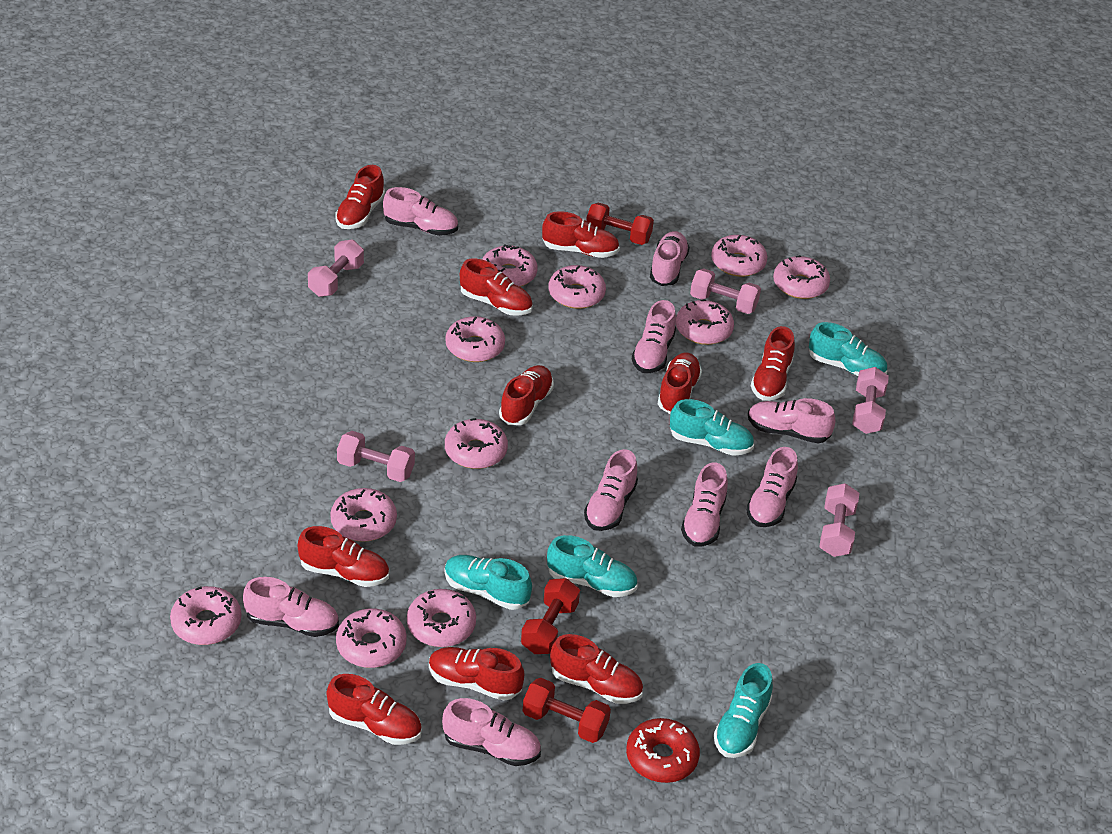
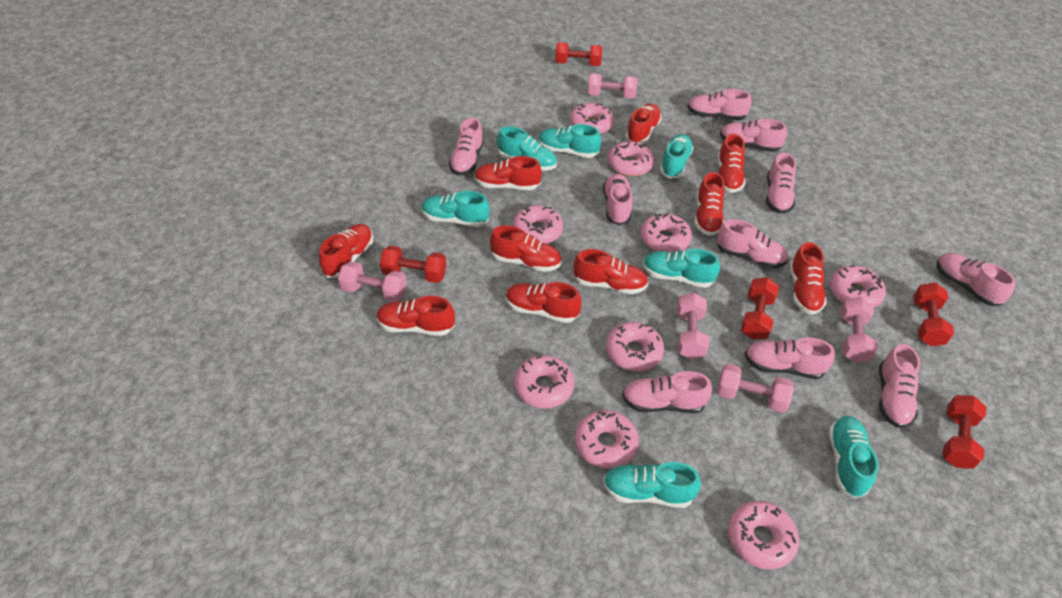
pink donut: [170,586,241,645] [330,488,397,542] [336,608,407,668] [407,589,476,647] [445,316,505,362] [445,418,508,469] [482,244,537,287] [548,265,606,309] [676,299,734,345] [711,235,768,277] [773,255,830,299] = 11 -> [513,205,563,244] [514,355,574,409] [570,103,614,134] [575,410,639,469] [606,322,664,372] [608,141,654,176] [641,213,692,252] [728,501,799,570] [829,265,886,308] = 9
pink shoe: [243,577,339,637] [383,187,458,236] [442,698,541,766] [584,449,638,531] [632,300,676,373] [650,231,690,286] [681,462,728,547] [746,447,798,527] [748,398,835,443] = 9 -> [449,118,484,175] [603,174,632,225] [622,371,712,413] [687,89,751,120] [716,219,788,268] [720,119,787,152] [745,337,835,379] [766,153,796,213] [879,344,920,428] [937,253,1016,306] = 10
red donut: [626,718,700,783] = 1 -> none = 0
red dumbbell: [521,578,580,654] [523,678,611,743] [586,203,654,245] = 3 -> [380,246,446,283] [555,42,603,66] [741,277,779,340] [913,283,954,346] [942,395,986,469] = 5
turquoise shoe: [445,555,532,610] [547,535,638,597] [670,399,754,456] [714,663,773,758] [809,322,887,376] = 5 -> [422,191,490,227] [497,126,557,171] [538,124,601,158] [603,462,701,508] [643,249,720,288] [660,134,694,179] [829,416,878,498] = 7

